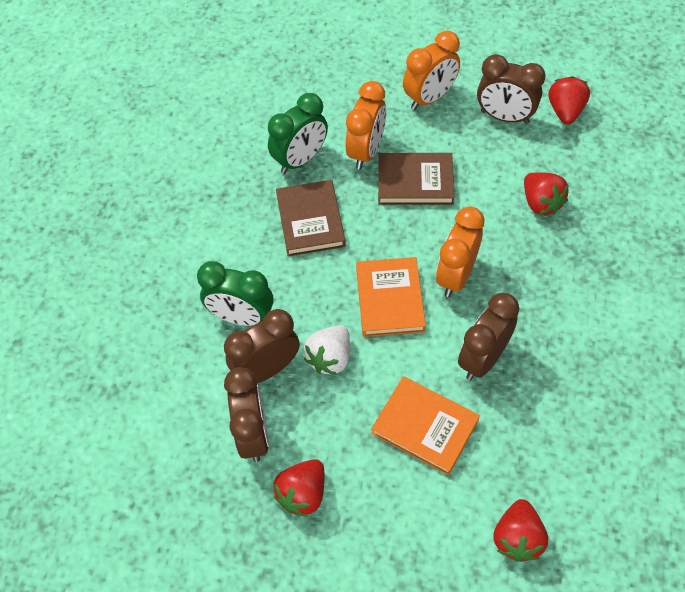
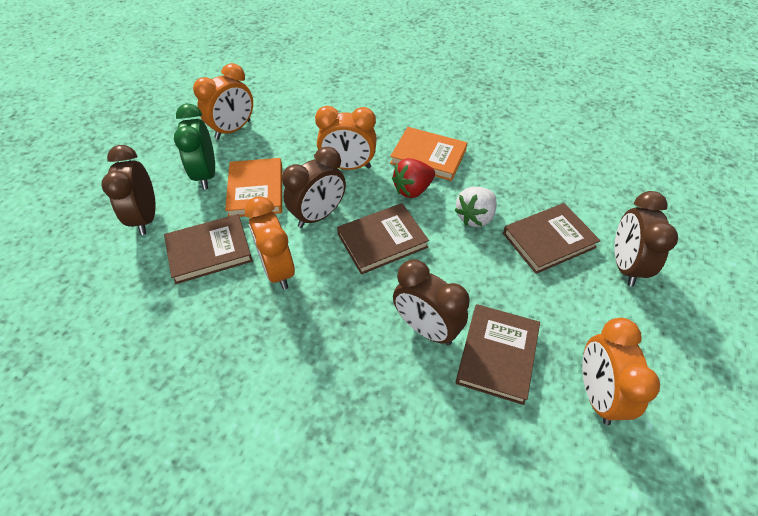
brown book: [276,180,346,257] [378,153,454,205] = 2 -> [164,214,253,284] [337,203,429,274] [456,304,540,405] [503,203,600,274] = 4
green clock: [197,261,274,326] [268,93,328,174] = 2 -> [174,104,215,189] = 1
orange clock: [346,81,386,170] [403,31,460,110] [436,207,485,297] = 3 -> [193,63,253,139] [245,196,295,290] [315,106,377,170] [582,318,660,425] = 4
red strawberry: [274,459,325,517] [493,499,548,562] [524,172,569,215] [549,76,590,124] = 4 -> [392,158,435,198] = 1

